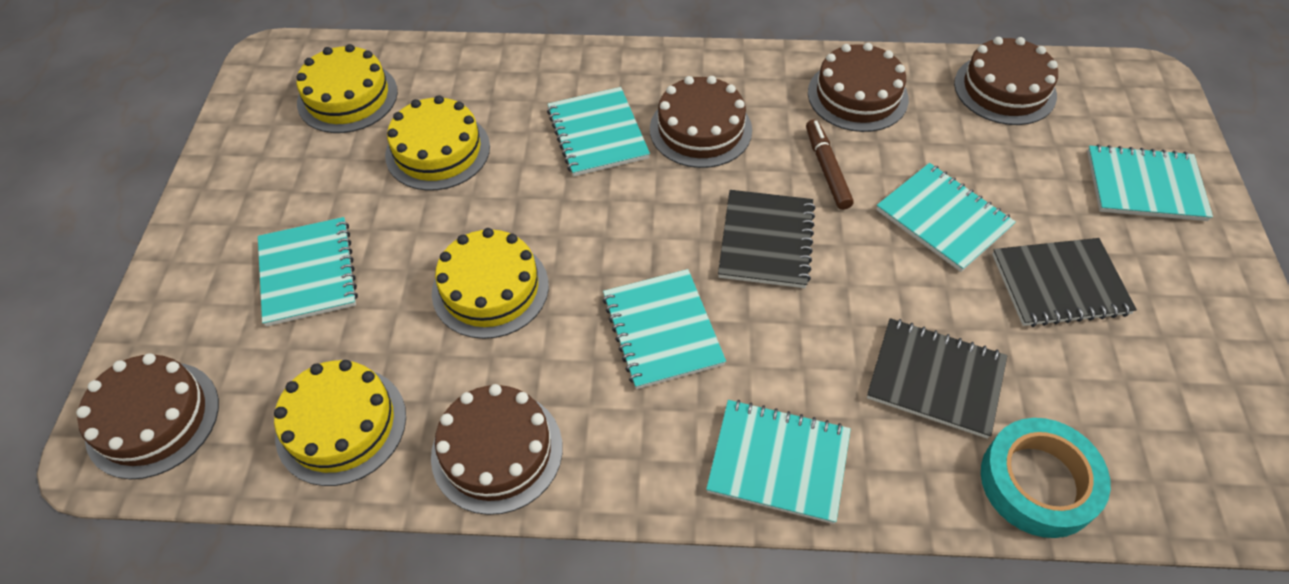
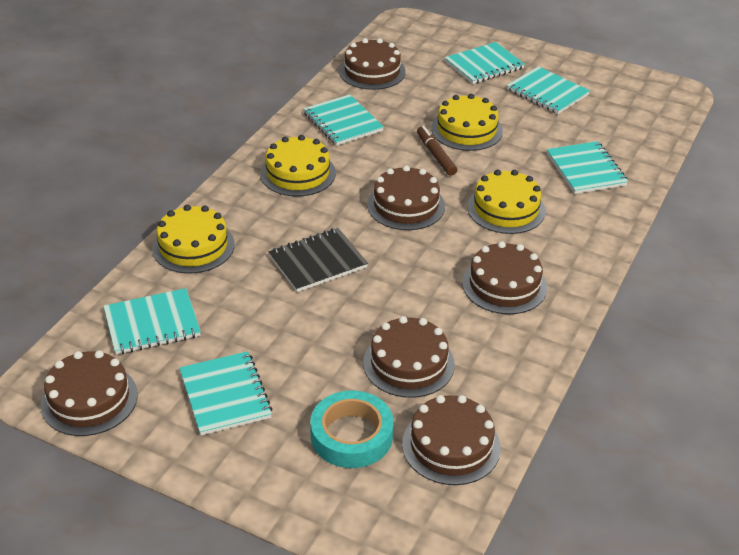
black notebook: [718,190,816,288] [867,318,1007,439] [992,238,1137,327] = 3 -> [268,228,368,292] = 1
brown cake: [76,353,219,479] [431,384,563,515] [650,76,752,168] [808,43,909,132] [954,37,1058,125] = 5 -> [41,350,138,436] [339,38,406,90] [363,316,455,398] [367,165,445,230] [402,395,501,485] [462,241,547,314] = 6

